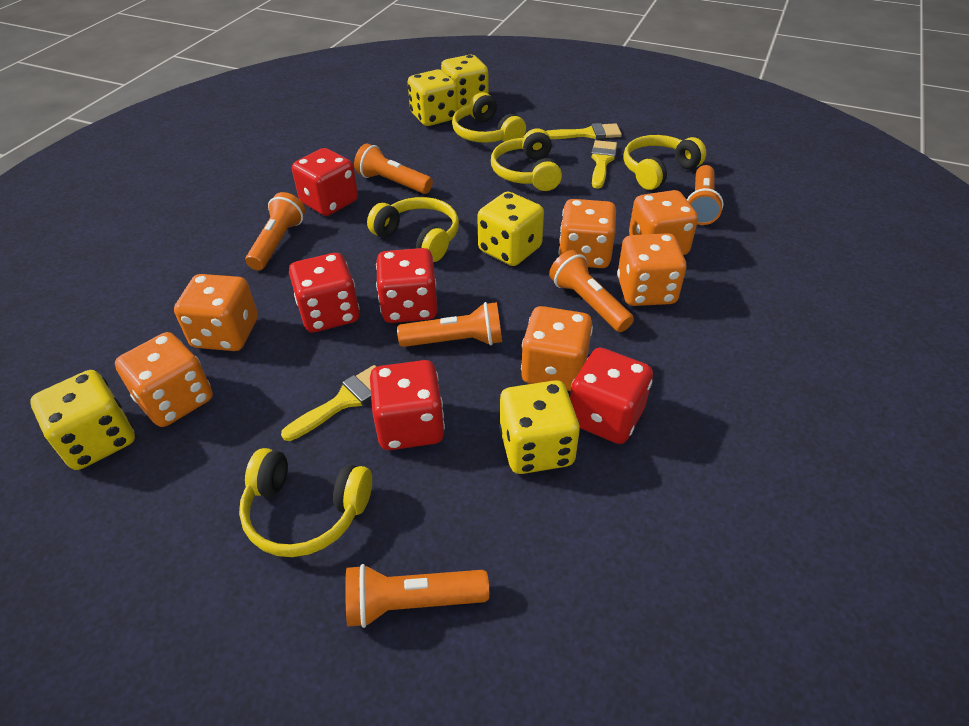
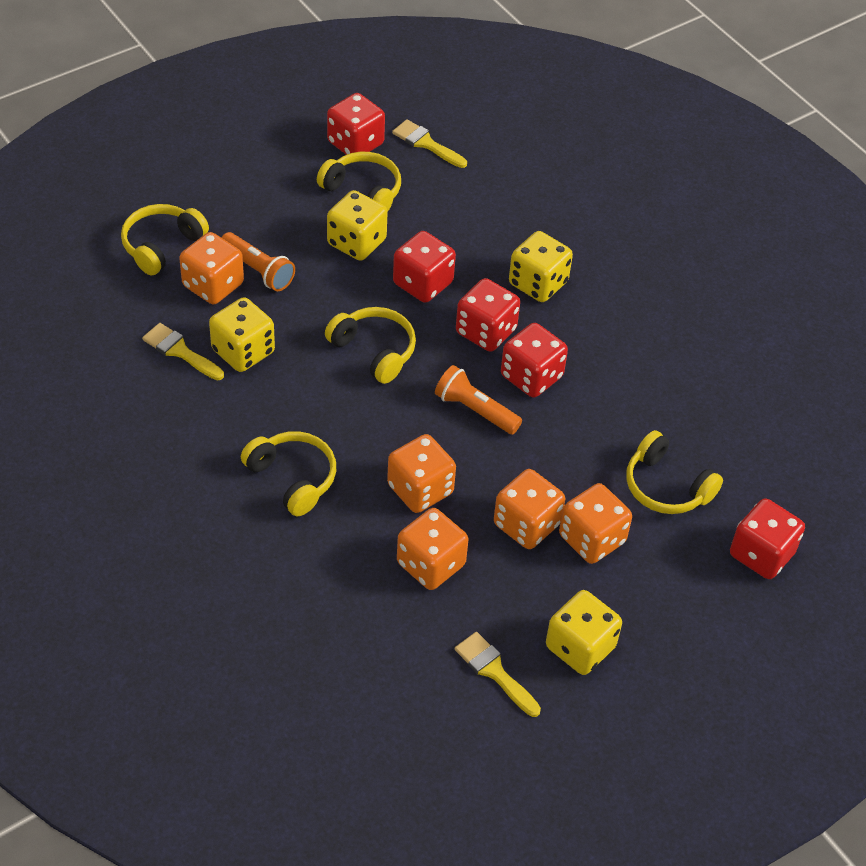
orange dice: [115,332,213,427] [174,274,258,351] [521,306,593,391] [559,199,616,268] [617,233,686,306] [629,190,698,255] = 6 -> [179,232,244,304] [387,434,456,513] [397,508,469,590] [494,469,565,549] [559,483,632,564] = 5
orange flashlight: [246,192,305,270] [345,564,489,628] [354,144,433,194] [397,302,502,347] [549,250,634,332] [687,165,723,225] = 6 -> [221,232,295,291] [435,365,522,435] = 2
yellow dice: [30,370,135,470] [408,69,458,126] [441,55,489,109] [477,192,544,266] [499,380,580,474] = 5 -> [209,297,275,372] [327,190,388,261] [509,231,573,302] [546,590,622,675] = 4

